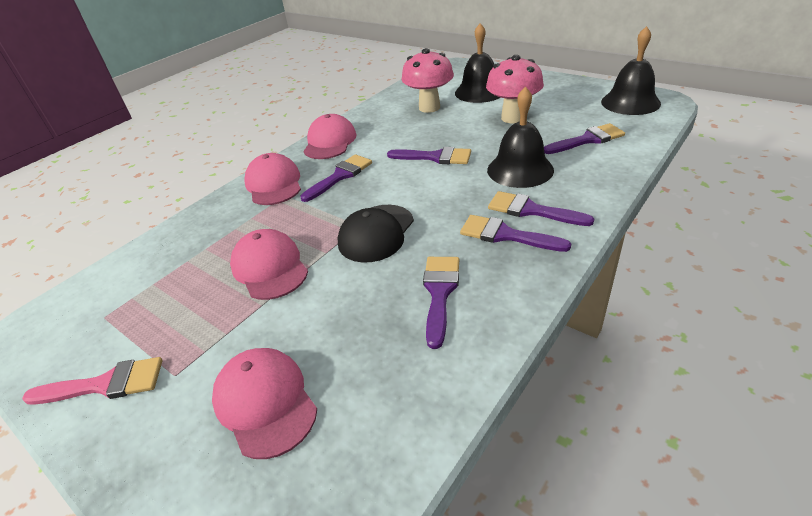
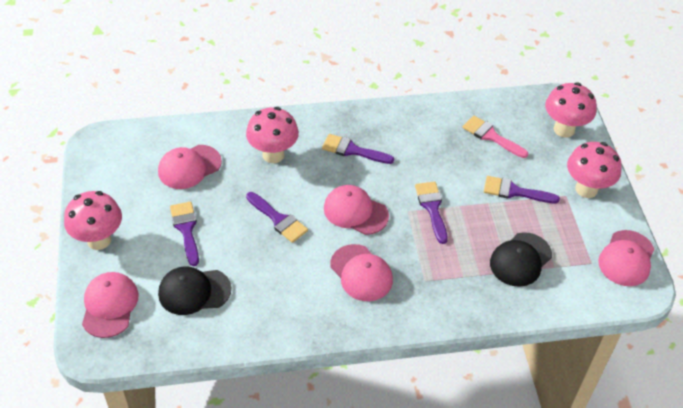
black bell: [455,23,501,103] [487,86,554,188] [601,26,661,115] = 3 -> none = 0
black cap: [337,205,414,263] = 1 -> [158,267,231,315] [490,232,552,287] = 2
pink cap: [212,348,317,459] [230,229,308,300] [244,153,301,205] [303,114,357,159] = 4 -> [82,272,138,338] [158,145,222,189] [324,185,389,235] [330,244,393,301] [598,230,654,286] = 5
pink mushroom: [402,48,454,113] [486,55,544,123] = 2 -> [64,191,122,250] [246,107,299,163] [545,82,597,138] [567,142,621,198] = 4
purple brush: [301,154,372,202] [387,147,471,164] [423,257,459,349] [460,215,571,252] [488,191,594,226] [544,123,625,154] = 6 -> [170,202,199,266] [246,192,308,243] [322,134,394,164] [415,181,448,244] [484,176,560,203] = 5

